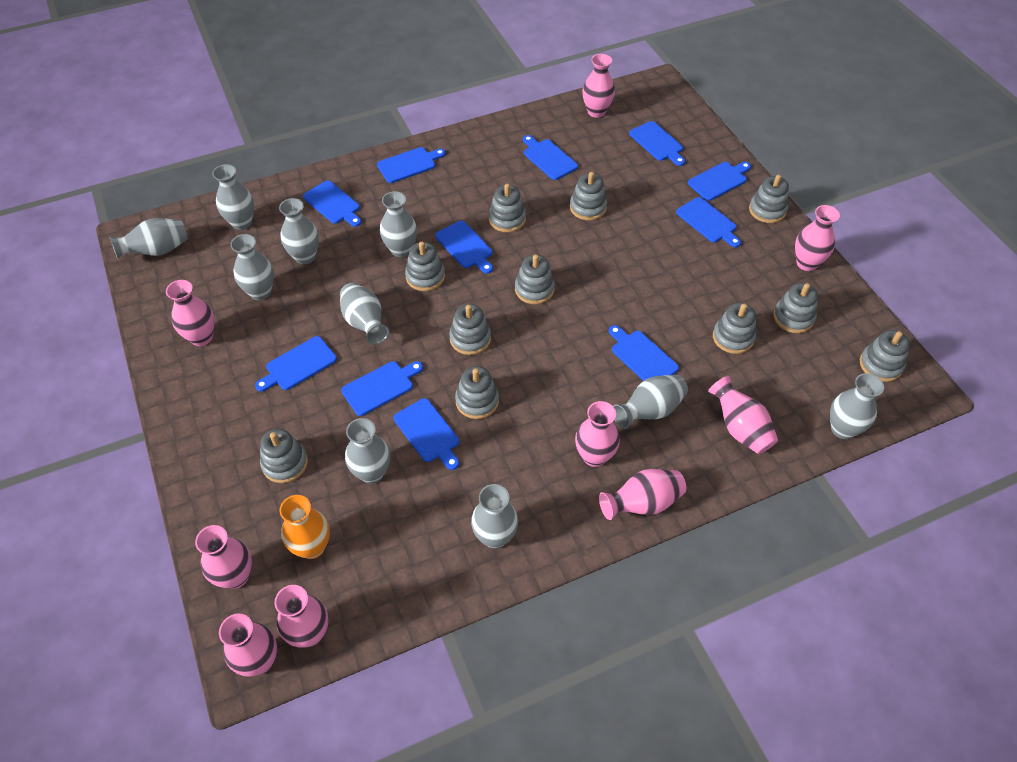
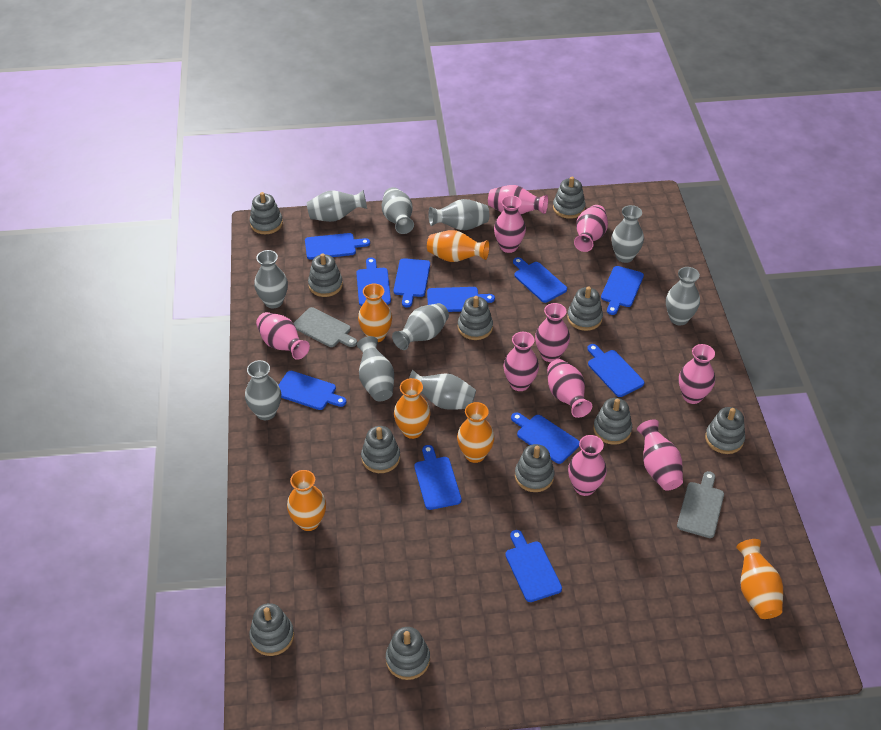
grey cutting board: none = 0 -> [294,307,357,347] [677,471,724,538] = 2
orange vase: [280,495,330,559] = 1 -> [287,470,326,531] [358,283,392,342] [394,378,431,439] [427,230,489,262] [457,402,495,463] [736,539,783,619] = 6
pink vase: [166,280,214,346] [195,525,252,589] [219,613,277,677] [274,585,328,648] [575,401,620,467] [582,54,615,118] [599,469,686,520] [708,376,778,454] [795,205,840,271] = 9 -> [256,312,310,360] [488,185,548,215] [494,195,526,253] [503,332,539,391] [535,303,570,362] [547,359,592,418] [568,435,607,496] [574,205,608,252] [637,419,683,491] [679,344,715,404] = 10

